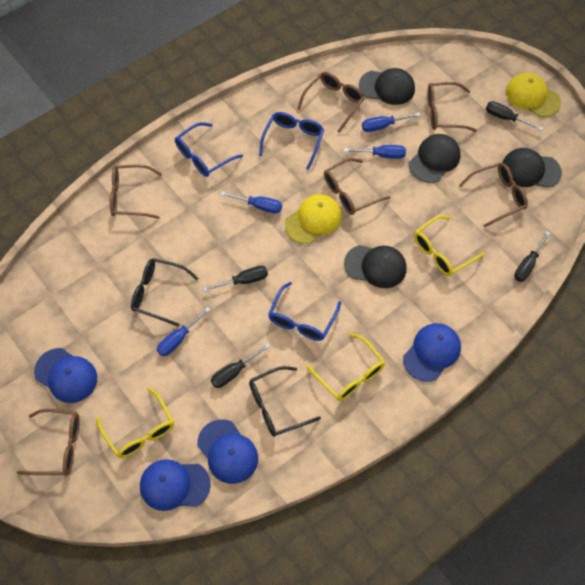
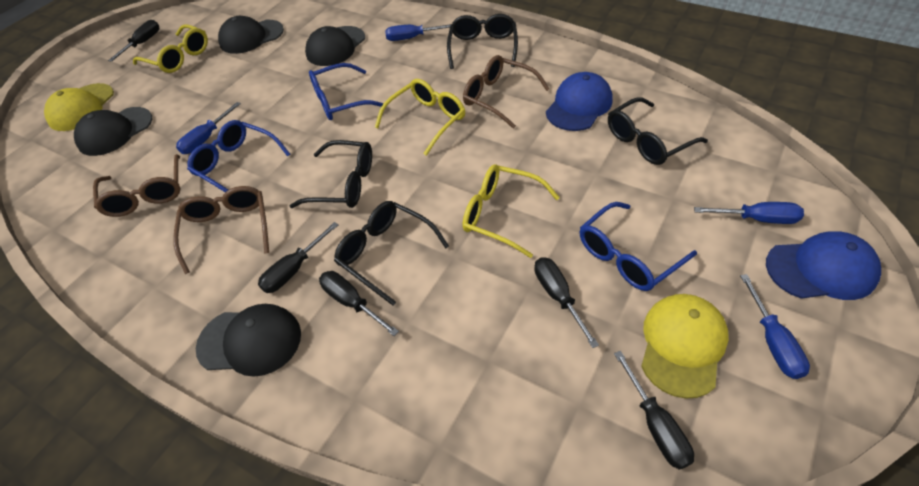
black glasses: [131,258,198,327] [249,366,321,437] = 2 -> [290,140,372,208] [334,201,449,306] [447,14,518,69] [608,97,708,165] = 4
black screwdriver: [203,266,268,292] [211,343,270,388] [486,101,543,131] [514,231,550,282] = 4 -> [108,20,159,62] [258,222,339,293] [319,271,399,336] [534,257,599,348] [614,351,694,470] = 5
blue cap: [34,348,97,403] [140,459,211,511] [197,419,258,484] [403,323,461,382] = 4 -> [546,72,612,131] [766,232,881,300] = 2
brown glasses: [17,409,80,476] [110,164,162,219] [297,72,364,133] [324,158,391,215] [428,82,477,132] [459,163,528,228] = 6 -> [93,154,180,217] [173,186,269,274] [463,55,550,129] = 3

